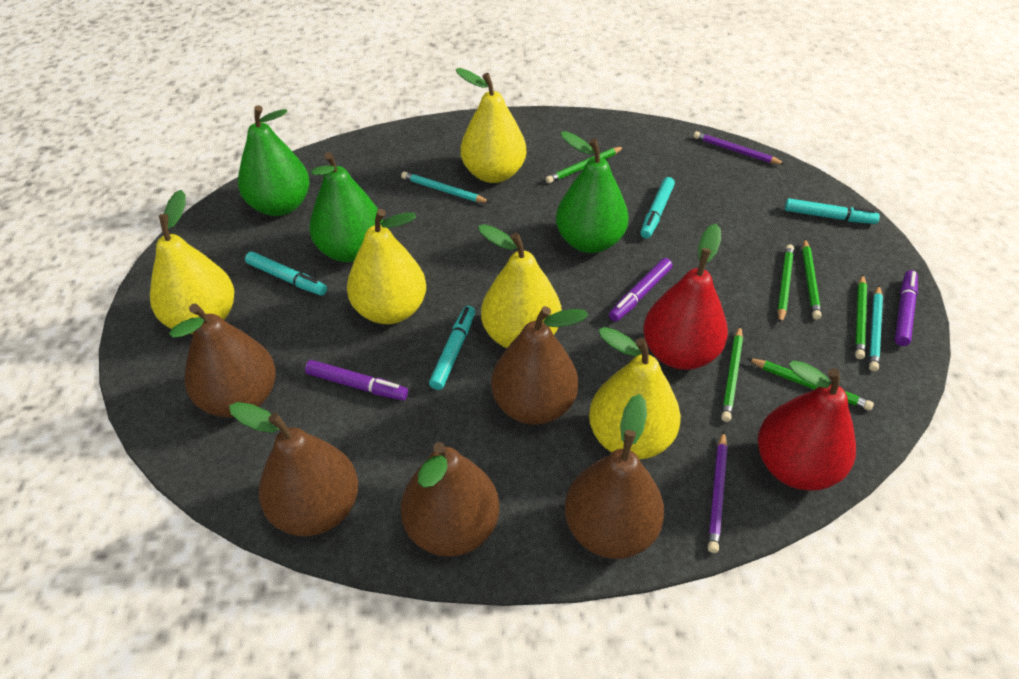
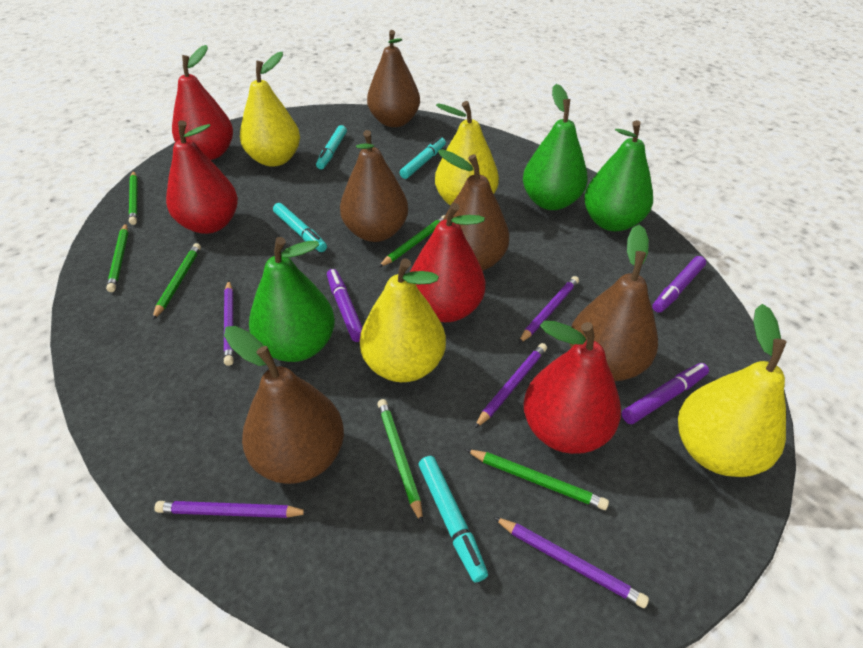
purple pencil: [693,131,785,164] [708,431,728,553] = 2 -> [154,501,310,518] [224,280,234,366] [474,343,547,429] [494,517,649,608] [518,276,579,344] = 5
red pear: [643,224,728,370] [758,360,856,491] = 2 -> [166,120,238,234] [172,45,233,160] [410,203,485,322] [524,321,621,454] = 4
turquoise pencil: [401,171,491,203] [869,285,883,371] = 2 -> none = 0
yellow pear: [150,190,234,334] [347,209,426,324] [456,68,526,183] [478,224,562,348] [589,327,681,459] = 5 -> [240,52,300,167] [360,258,446,382] [435,101,499,206] [678,304,787,477] = 4

